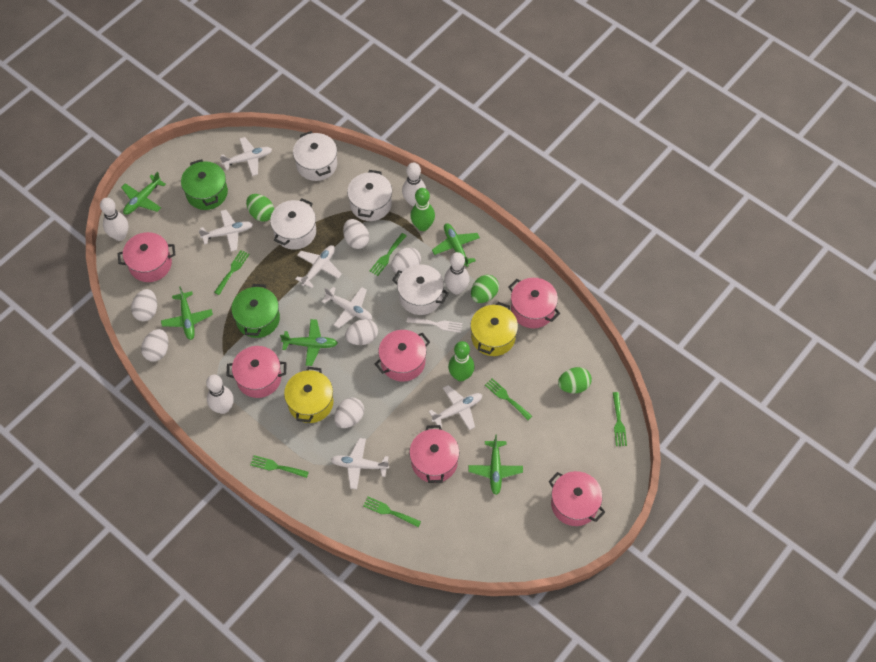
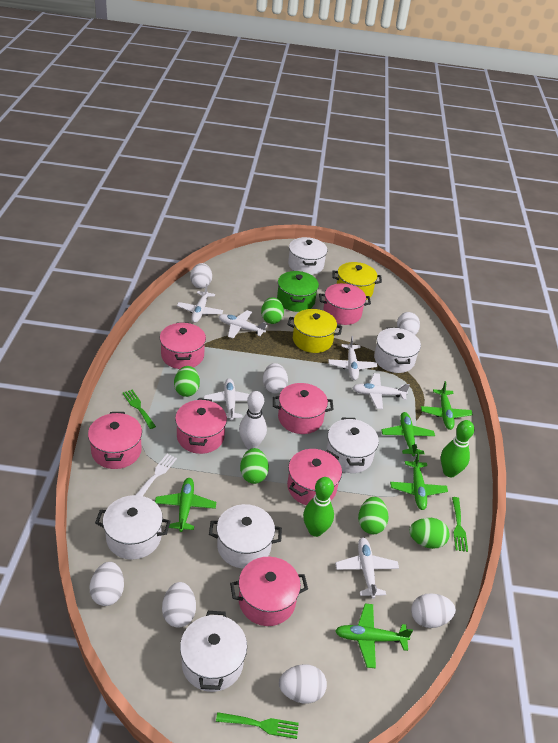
green egg: [246,194,274,222] [471,275,499,303] [558,367,592,393] = 3 -> [174,366,200,397] [240,448,269,484] [261,297,284,324] [358,497,389,534] [409,518,450,549] = 5
green fork: [214,250,249,295] [250,455,309,478] [363,497,421,527] [370,233,406,276] [485,378,532,420] [613,392,627,446] = 6 -> [122,390,156,429] [216,712,299,739] [452,497,468,552] = 3
green pot: [181,159,228,210] [231,284,280,338] = 2 -> [277,271,319,312] = 1
pink pot: [118,232,175,282] [226,346,287,398] [375,330,430,382] [409,425,460,483] [508,278,560,328] [548,471,605,526] = 6 -> [88,412,142,469] [160,322,206,369] [175,398,227,454] [230,557,308,626] [273,383,334,434] [287,449,342,505] [319,283,371,325] = 7
white bowling pin: [100,198,128,241] [206,375,234,414] [402,163,426,206] [444,252,470,294] = 4 -> [239,391,267,449] = 1
white egg: [131,289,157,321] [141,329,168,362] [334,398,364,428] [343,219,369,249] [345,319,378,345] [391,247,421,274] = 6 -> [89,562,124,606] [162,582,196,628] [190,263,212,288] [263,363,288,394] [279,664,327,704] [397,312,420,335] [411,593,456,628] = 7
white pot: [270,198,316,250] [293,131,337,181] [347,170,392,221] [392,264,449,315] = 4 -> [95,495,170,560] [180,611,247,692] [209,504,282,568] [288,237,327,275] [326,418,379,473] [374,327,421,373] = 6

